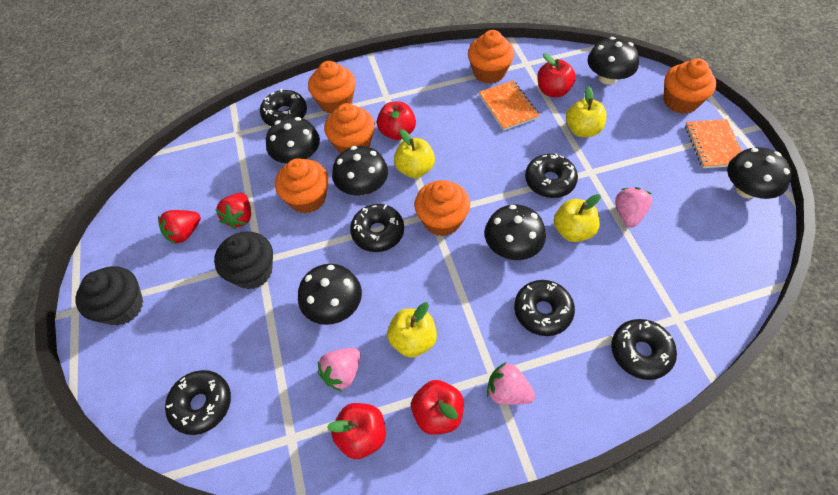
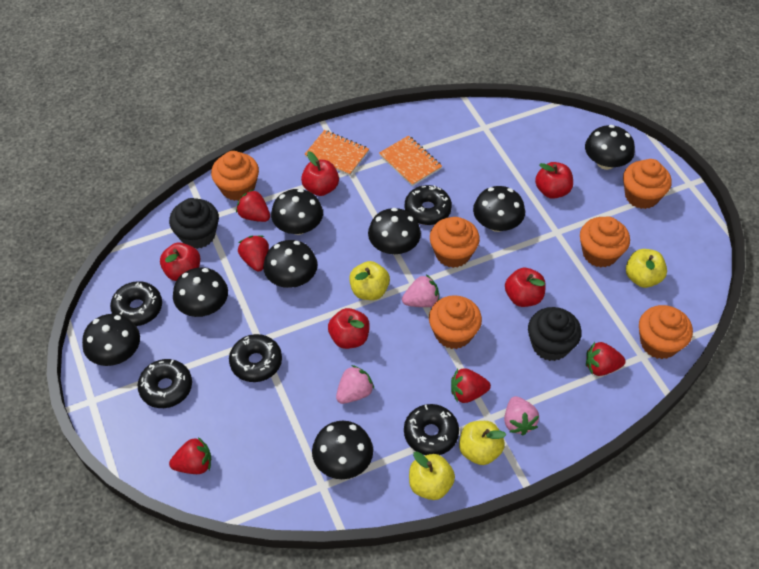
black donut: [165,370,231,435] [260,89,307,126] [350,204,404,252] [514,280,575,336] [525,154,578,198] [611,319,677,380] = 6 -> [110,281,162,326] [138,359,192,408] [229,334,282,382] [404,404,459,455] [405,185,452,225] = 5
black mushroom: [266,117,320,163] [298,264,362,325] [332,146,388,196] [484,205,546,260] [588,37,639,85] [727,147,792,199] = 6 -> [82,314,140,366] [173,267,228,317] [263,240,317,288] [271,189,323,235] [312,421,373,479] [368,208,421,255] [473,186,525,232] [585,125,635,170] = 8
red apple: [327,403,386,459] [377,101,416,140] [411,380,464,435] [537,53,576,97] = 4 -> [160,243,200,281] [301,151,339,196] [328,308,370,349] [505,268,546,307] [535,162,573,199] = 5
red strawberry: [158,210,201,245] [215,193,251,229] = 2 -> [169,437,211,474] [236,189,270,222] [238,235,269,271] [451,368,491,403] [586,342,626,376] = 5

